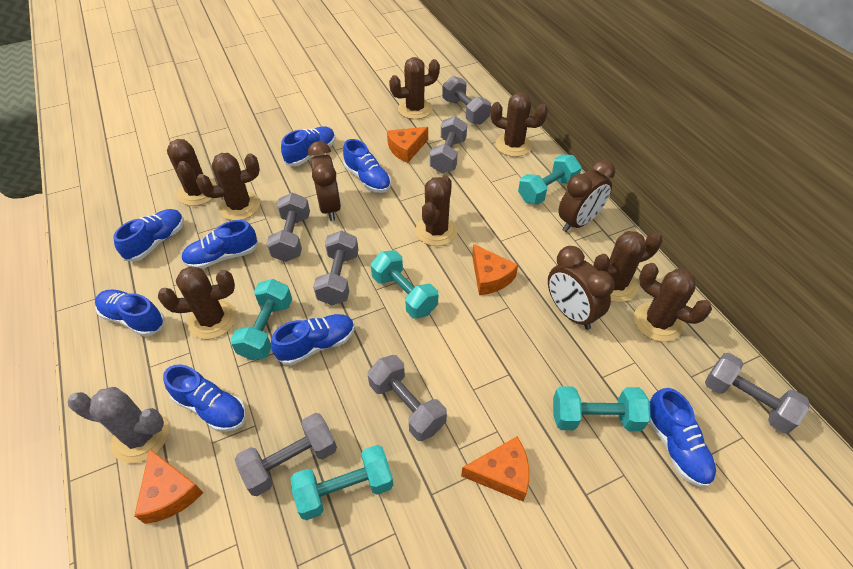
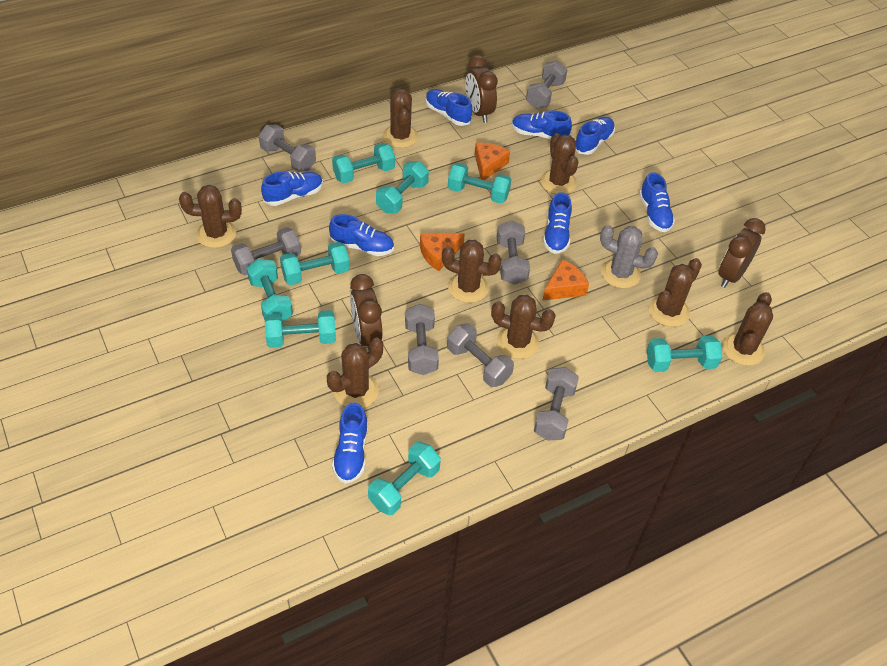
orange cheese: [134,449,203,524] [387,127,428,163] [461,436,529,502] [472,244,518,295] = 4 -> [420,233,465,271] [475,143,510,180] [542,259,589,301] = 3
turquoise dumbbell: [230,279,292,360] [290,445,393,520] [371,250,438,319] [518,154,582,205] [553,386,651,431] = 5 -> [247,258,293,322] [265,310,336,348] [280,242,350,285] [332,143,395,183] [368,442,441,515] [376,161,429,213] [448,163,512,203] [647,335,722,372] = 8

